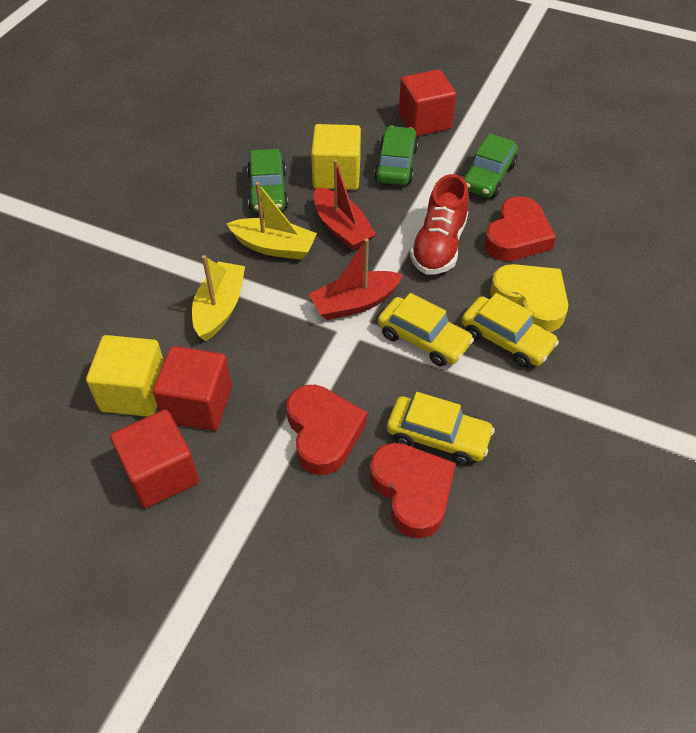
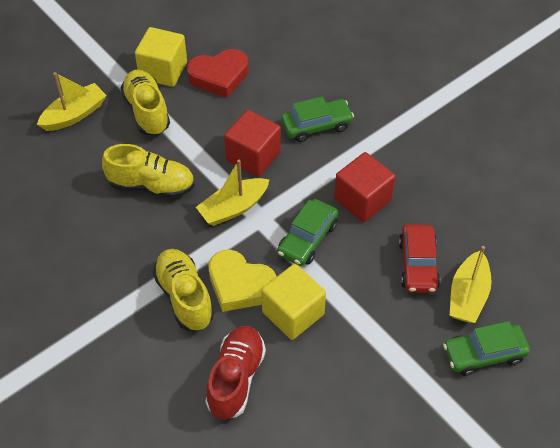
red boat: [309,238,403,320] [314,159,376,251] = 2 -> none = 0
red car: none = 0 -> [399,224,440,293] = 1
red cube: [110,409,199,508] [153,346,232,431] [399,69,456,136] = 3 -> [224,110,281,177] [334,152,396,222] = 2
red heart: [287,385,367,475] [370,443,456,538] [484,196,556,261] = 3 -> [187,49,249,98] = 1
yellow boat: [192,255,245,342] [226,182,317,260] = 2 -> [37,72,107,131] [196,160,270,226] [450,246,492,323] = 3
yellow car: [378,293,474,366] [387,392,495,465] [461,293,559,368] = 3 -> none = 0
yellow shoe: none = 0 -> [102,144,195,198] [121,69,170,135] [153,249,214,330] = 3

